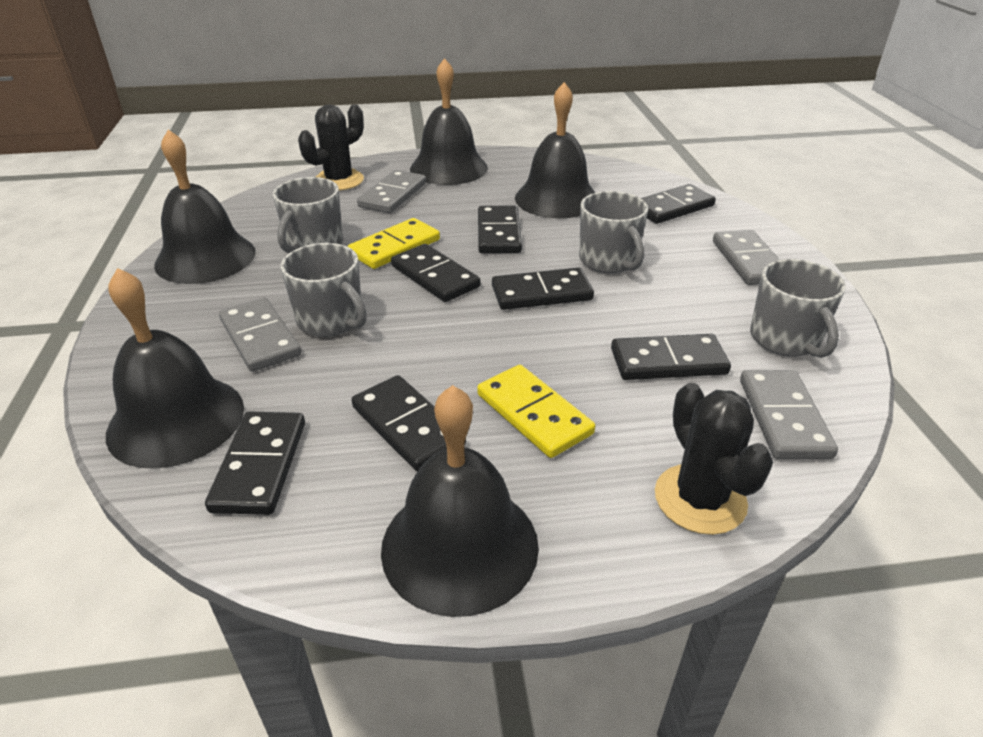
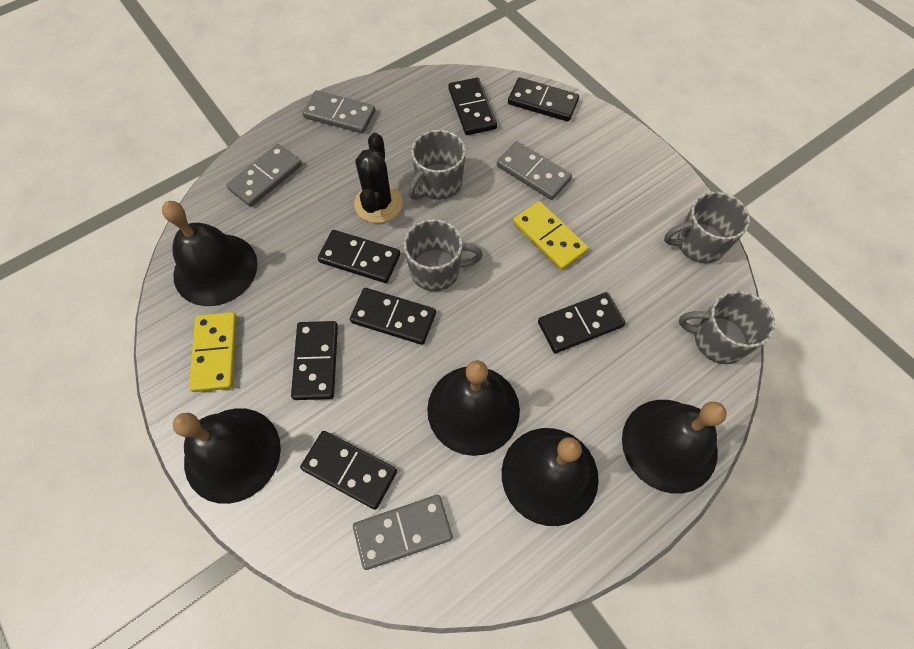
black cactus: [298,104,364,191] [655,383,773,535] = 2 -> [354,133,403,223] = 1

